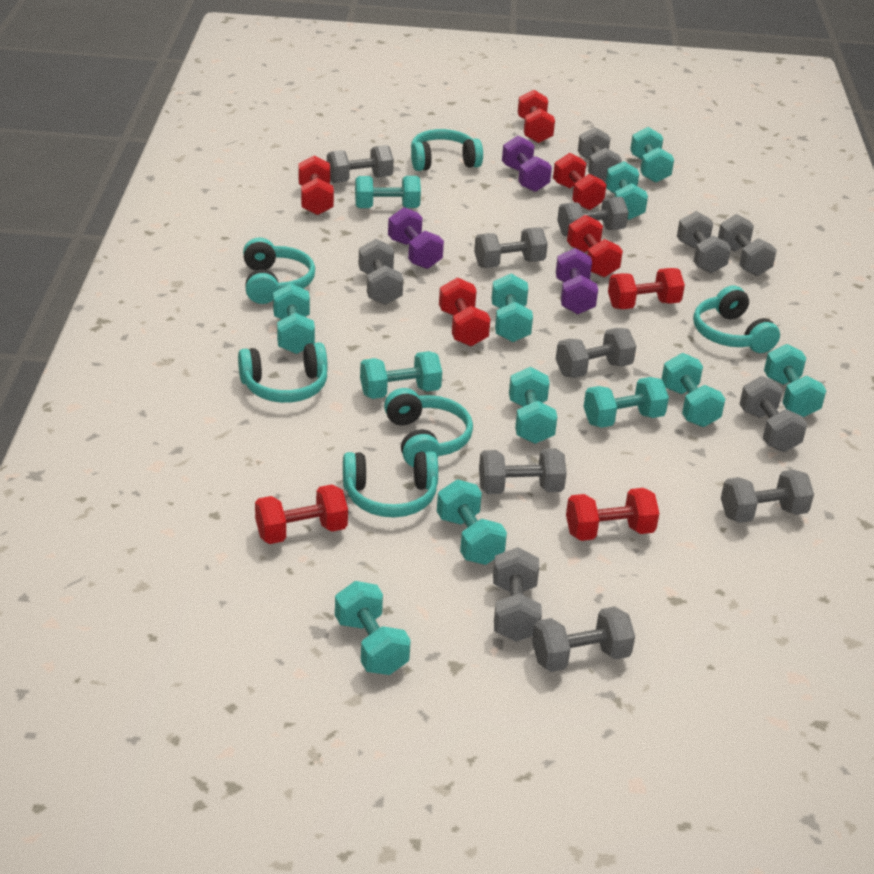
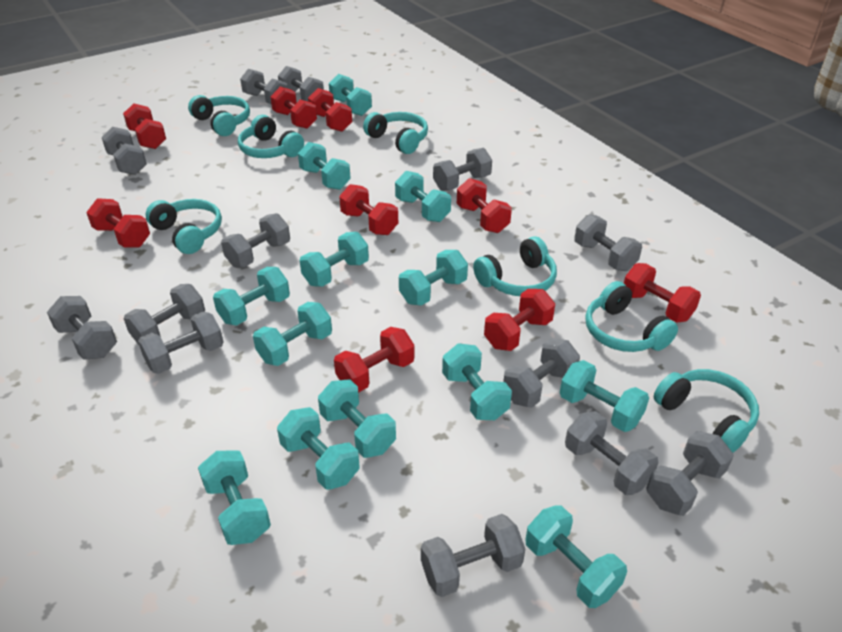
purple dumbbell: [388,207,444,269] [502,136,552,192] [556,248,598,314] = 3 -> none = 0
red dumbbell: [255,484,348,544] [298,156,334,215] [439,277,491,346] [518,90,555,143] [553,153,607,210] [566,488,659,541] [567,215,623,277] [608,268,685,309] = 8 -> [86,198,150,248] [123,103,166,149] [270,87,317,129] [308,88,352,132] [334,327,414,393] [339,184,398,235] [457,178,512,233] [484,289,555,351] [624,263,701,323] = 9
turquoise dumbbell: [273,283,315,354] [335,581,411,675] [355,176,421,208] [360,351,442,399] [437,480,507,565] [491,274,533,342] [509,367,557,444] [583,377,669,428] [606,161,648,220] [630,127,674,183] [661,353,725,427] [764,344,826,417] = 12 -> [198,450,271,545] [213,267,290,326] [253,302,332,366] [277,407,360,490] [298,142,350,190] [299,232,369,287] [318,379,396,458] [329,74,372,116] [395,171,451,222] [399,250,468,306] [442,344,512,420] [525,505,627,608] [560,360,649,432] = 13
turquoise headphones: [238,342,328,403] [243,237,315,304] [343,451,438,517] [384,388,473,467] [411,129,483,171] [693,285,780,353] = 6 -> [146,199,222,254] [188,95,250,136] [238,115,304,158] [363,112,428,154] [473,236,557,296] [585,281,678,352] [654,369,759,452] = 7

